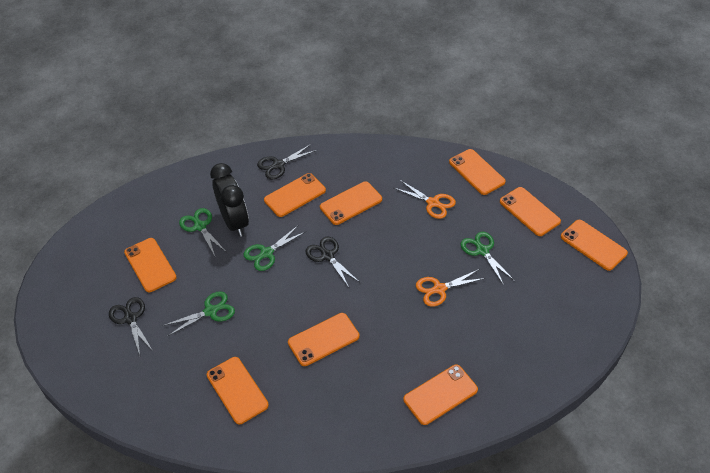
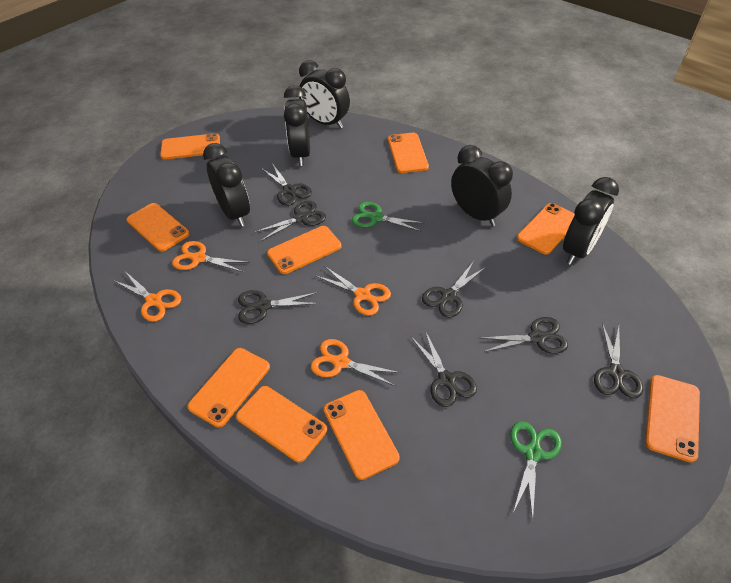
black clock: [210,163,249,237] = 1 -> [203,143,250,227] [284,85,310,166] [299,60,350,129] [451,145,513,226] [563,177,619,265] = 5
black scissors: [109,297,153,355] [257,144,317,180] [306,237,359,287] = 3 -> [238,290,319,324] [254,201,326,241] [261,163,312,206] [411,331,477,407] [422,261,486,318] [481,317,568,354] [594,323,643,398] = 7
green scissors: [163,291,235,336] [179,208,225,256] [243,226,305,271] [460,232,515,285] = 4 -> [352,202,424,232] [510,421,562,520] = 2
orange scissors: [394,180,456,219] [416,269,486,307] = 2 -> [113,271,181,322] [172,241,250,272] [311,339,401,386] [316,266,391,315] = 4

